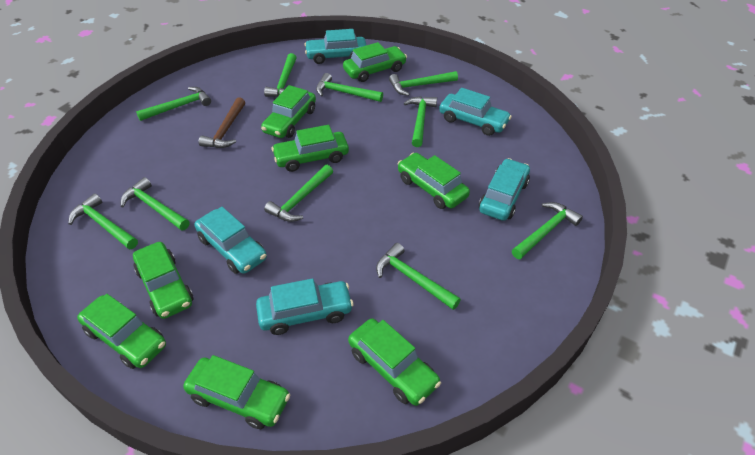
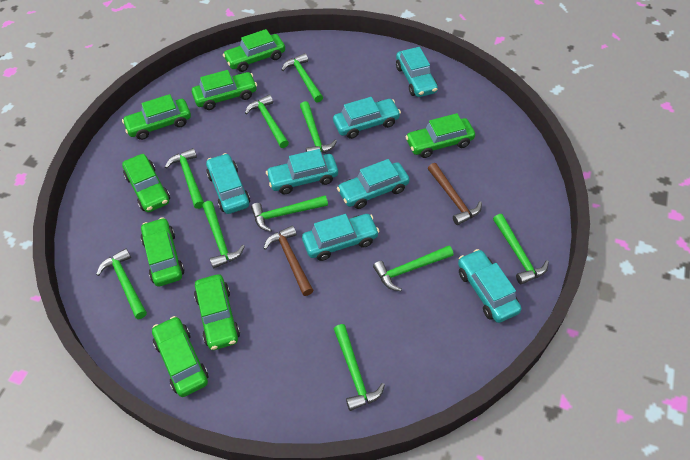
brown hammer: [199,97,245,148] = 1 -> [263,225,313,296] [428,163,482,225] = 2
turquoise car: [195,207,267,274] [256,278,354,335] [304,29,366,64] [439,88,512,136] [479,158,530,221] = 5 -> [206,153,250,214] [266,149,338,195] [302,214,380,261] [333,97,401,139] [337,159,410,209] [396,47,438,97] [458,249,521,323] = 7

